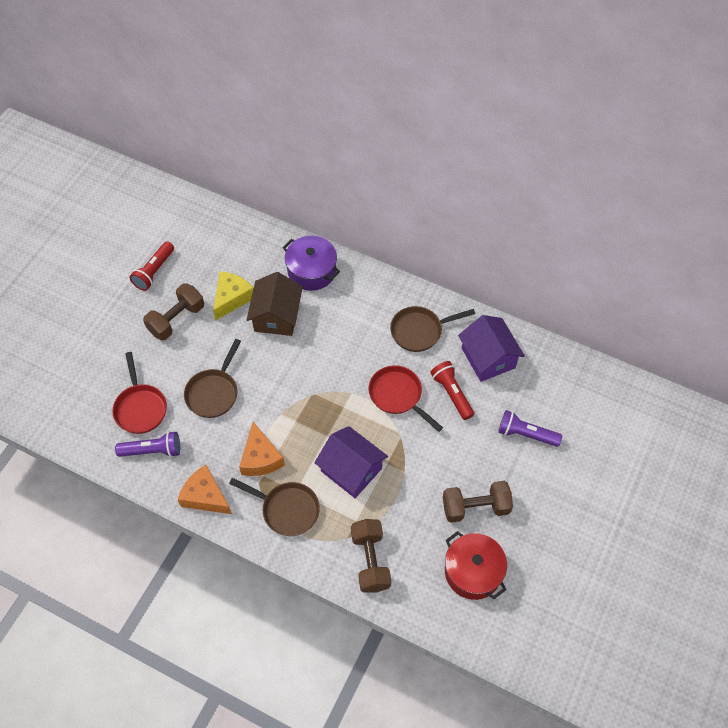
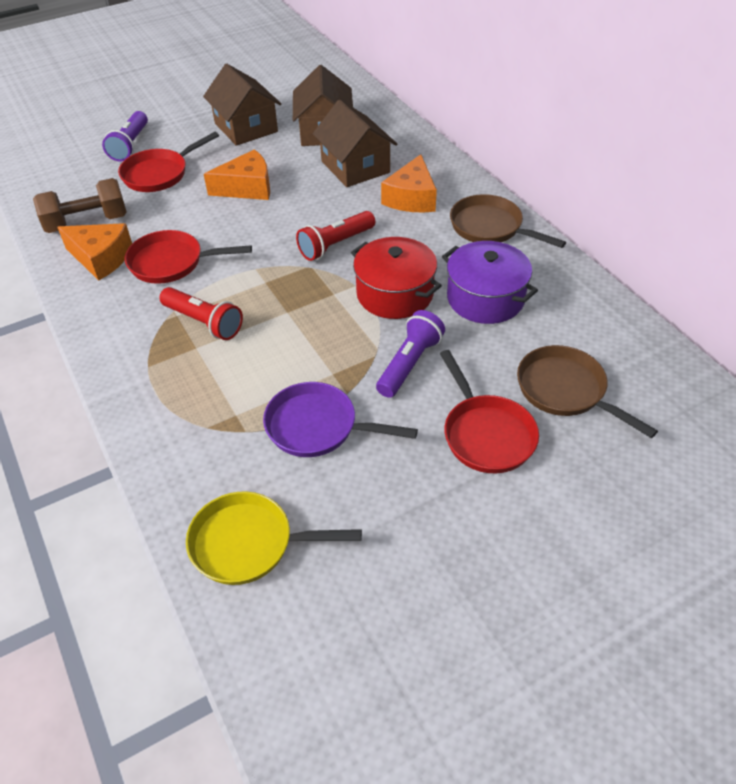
brown dumbbell: [143,283,204,340] [351,519,391,593] [443,481,513,523] = 3 -> [33,178,127,233] = 1
brown house: [246,272,303,336] = 1 -> [203,64,281,146] [293,65,353,146] [313,99,397,187] = 3
brown pan: [184,339,241,418] [229,478,320,536] [390,306,475,352] = 3 -> [450,194,566,248] [517,345,658,438] = 2
orange cheese: [177,465,232,514] [239,422,285,476] = 2 -> [57,223,132,281] [204,149,270,200] [381,154,437,212] = 3
purple house: [314,426,388,498] [458,315,525,382] = 2 -> none = 0
purple pan: none = 0 -> [263,382,418,457] = 1
red pan: [112,352,167,434] [369,365,443,432] = 2 -> [118,132,219,192] [125,230,252,284] [440,350,539,473] = 3
yellow cheese: [213,271,254,320] = 1 -> none = 0
yellow pan: none = 0 -> [186,491,362,585] = 1

